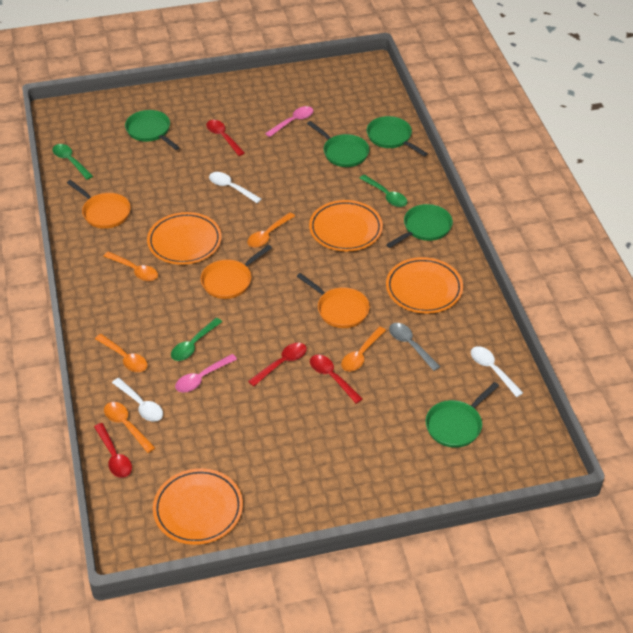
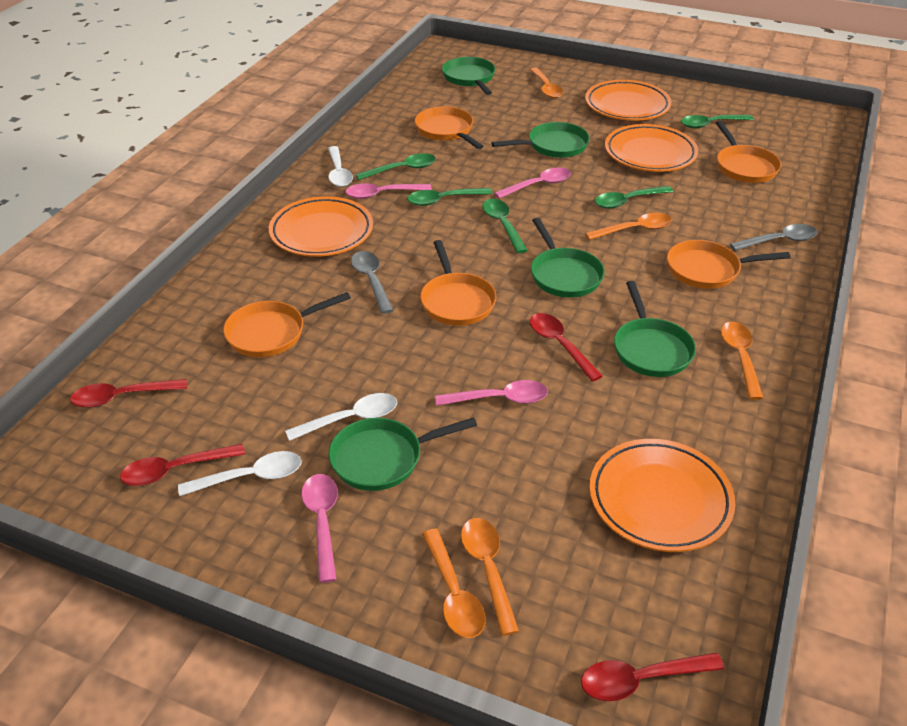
green spoon: [52,144,93,180] [171,318,222,361] [359,175,407,207] = 3 -> [356,153,436,180] [407,188,493,206] [483,199,528,253] [595,186,673,209] [681,115,754,128] = 5
grey spoon: [389,323,440,371] = 1 -> [351,251,393,314] [730,224,818,251] = 2
orange pan: [67,180,131,229] [200,245,272,299] [297,273,370,328] = 3 -> [223,292,351,357] [415,106,484,149] [420,240,496,326] [667,240,790,289] [716,121,782,183] = 5
pink spoon: [175,354,237,392] [265,106,313,137] = 2 -> [301,474,338,583] [346,183,432,199] [435,380,548,406] [494,167,571,199] = 4

